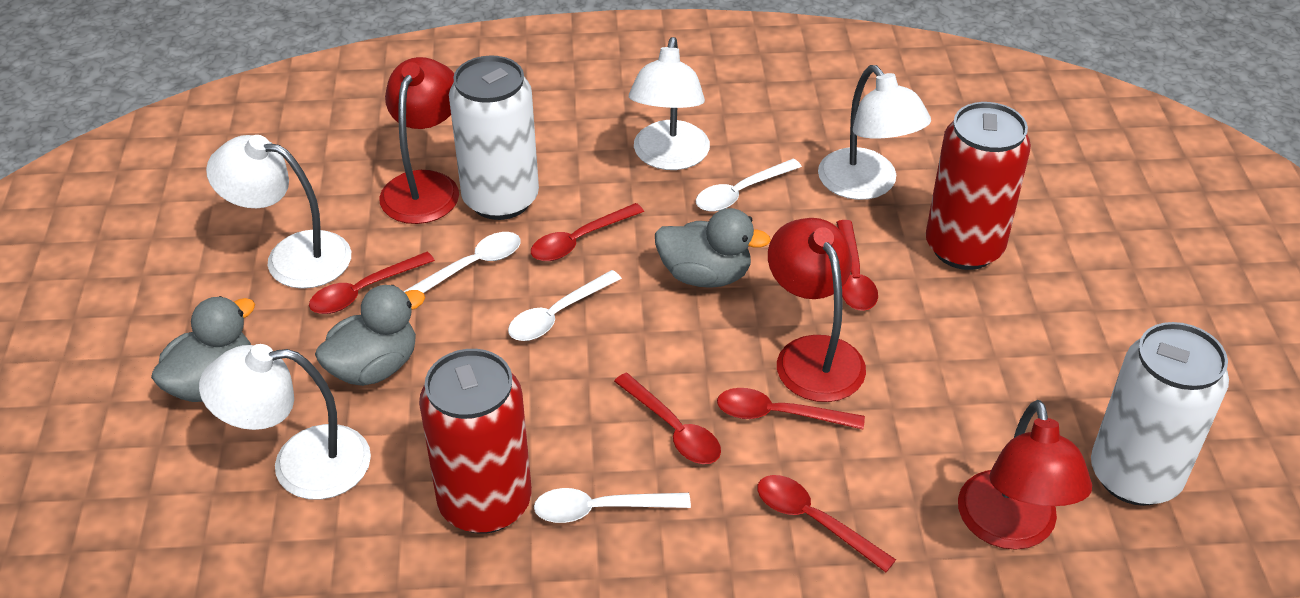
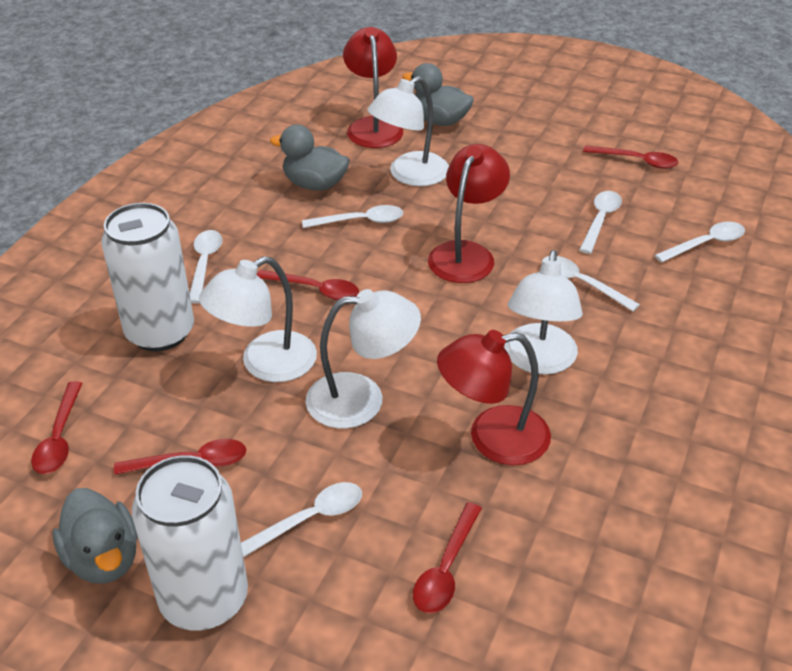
red can: [419,349,532,534] [926,102,1031,270] = 2 -> none = 0
red spoon: [309,252,435,314] [531,203,644,261] [614,373,721,464] [717,388,865,429] [757,475,896,572] [836,220,878,311] = 6 -> [31,381,83,474] [114,439,246,475] [257,270,359,300] [413,502,482,613] [583,145,678,169] = 5
white spoon: [403,232,521,293] [508,270,622,341] [534,488,691,523] [696,159,802,212] = 4 -> [189,230,223,303] [241,482,362,558] [302,205,403,228] [542,256,640,312] [579,191,622,254] [655,222,745,263] = 6

